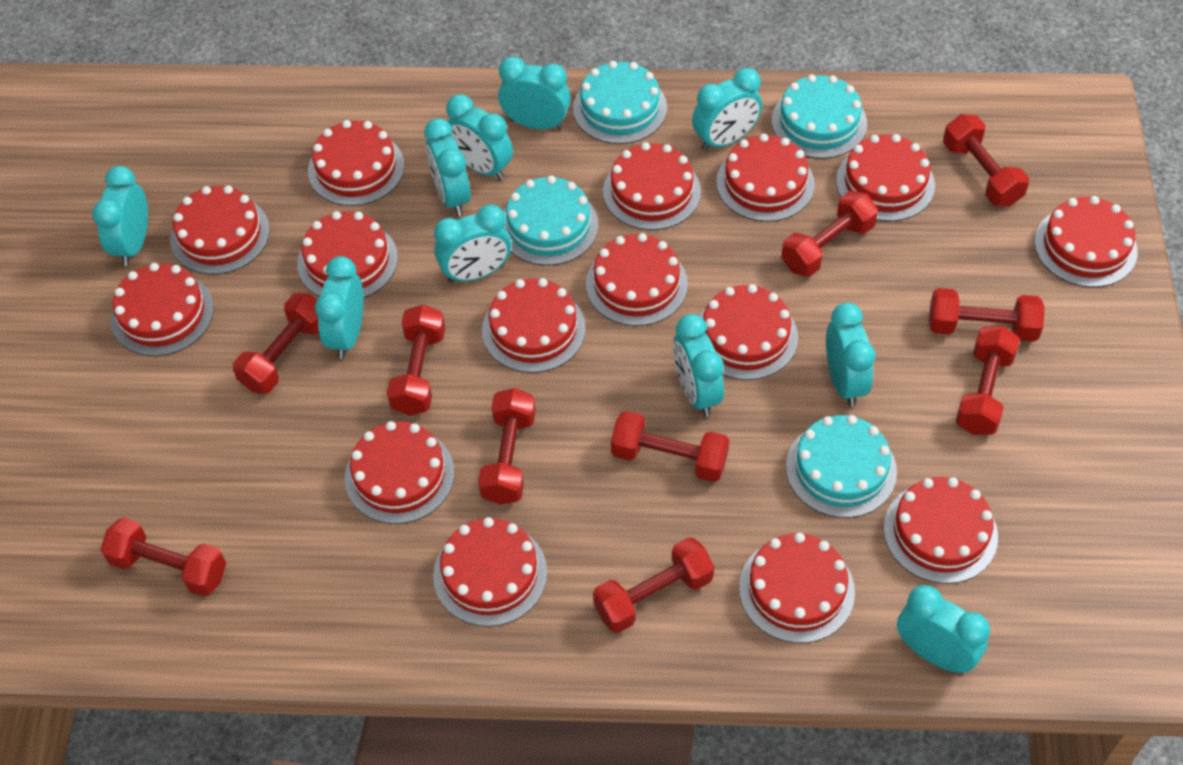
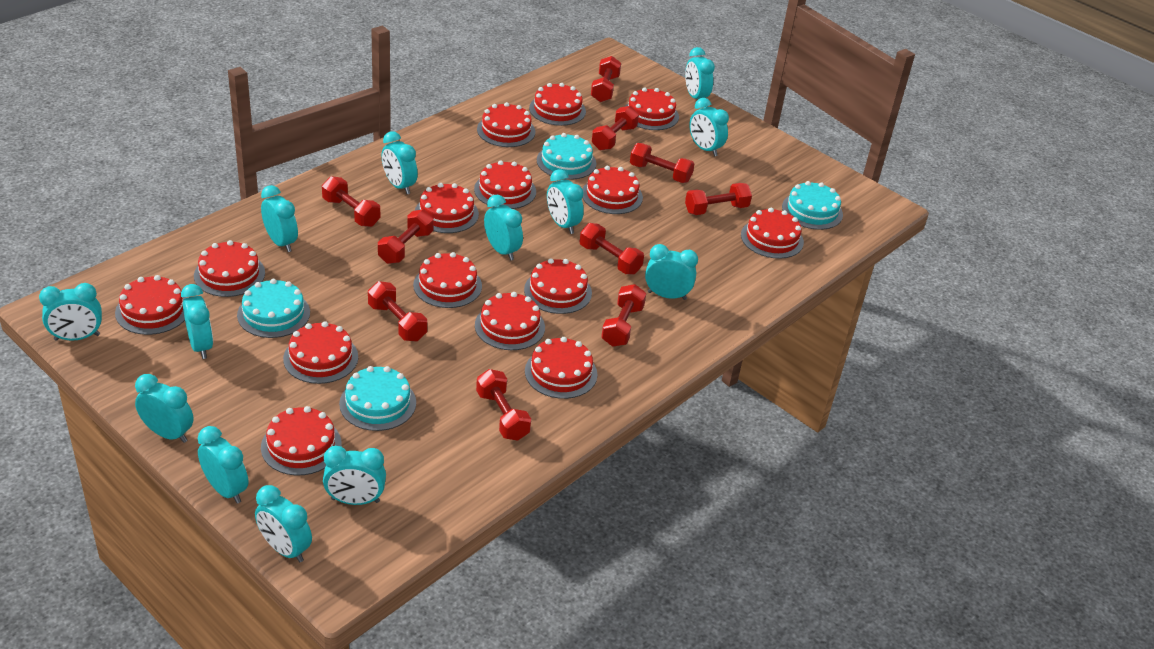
turquoise clock: [92,166,148,266] [315,256,364,359] [424,118,471,216] [434,204,511,283] [446,94,513,180] [498,57,571,130] [673,314,724,417] [692,68,762,151] [826,302,875,407] [897,585,990,673] = 10 -> [39,283,102,341] [135,374,194,443] [181,284,213,359] [198,426,249,504] [255,485,312,562] [261,185,298,252] [323,446,386,505] [382,131,418,194] [484,195,523,261] [547,169,584,234] [645,244,698,300] [685,47,715,99] [689,98,729,156] = 13

